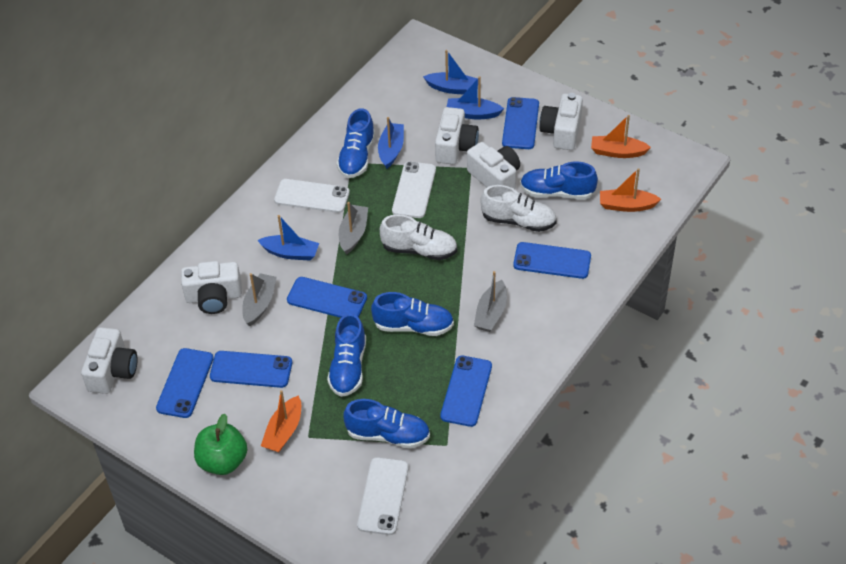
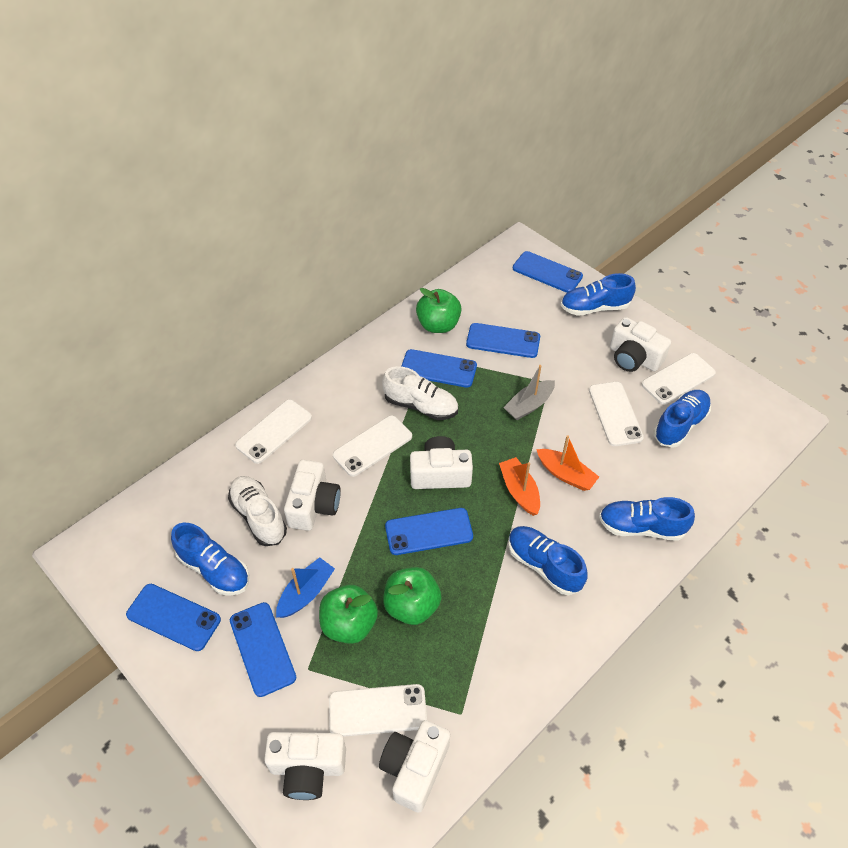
blue boat: [257,215,319,261] [378,117,404,169] [423,50,478,94] [447,76,504,119] = 4 -> [276,557,335,618] = 1
green apple: [194,414,247,475] = 1 -> [319,585,378,644] [383,567,441,625] [416,288,461,333] = 3
grey boat: [242,273,277,326] [339,202,368,254] [474,271,507,332] = 3 -> [503,365,555,420] = 1
orange boat: [261,390,301,452] [591,115,651,158] [600,168,661,212] = 3 -> [499,457,540,516] [536,435,599,491] = 2
white phone: [274,179,350,213] [357,457,409,535] [392,162,436,218] = 3 -> [235,399,312,464] [329,684,427,737] [333,415,412,477] [589,382,644,446] [641,353,716,405] = 5

